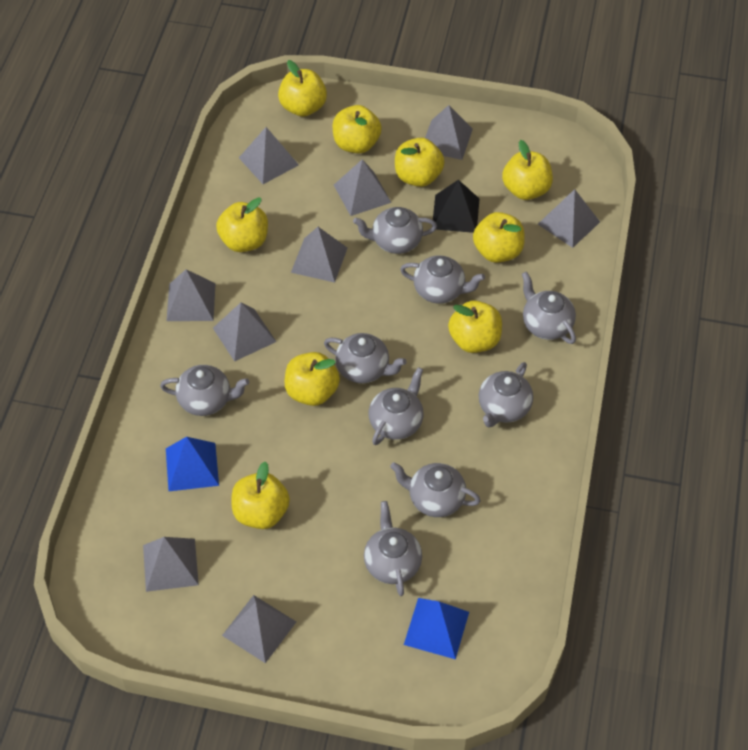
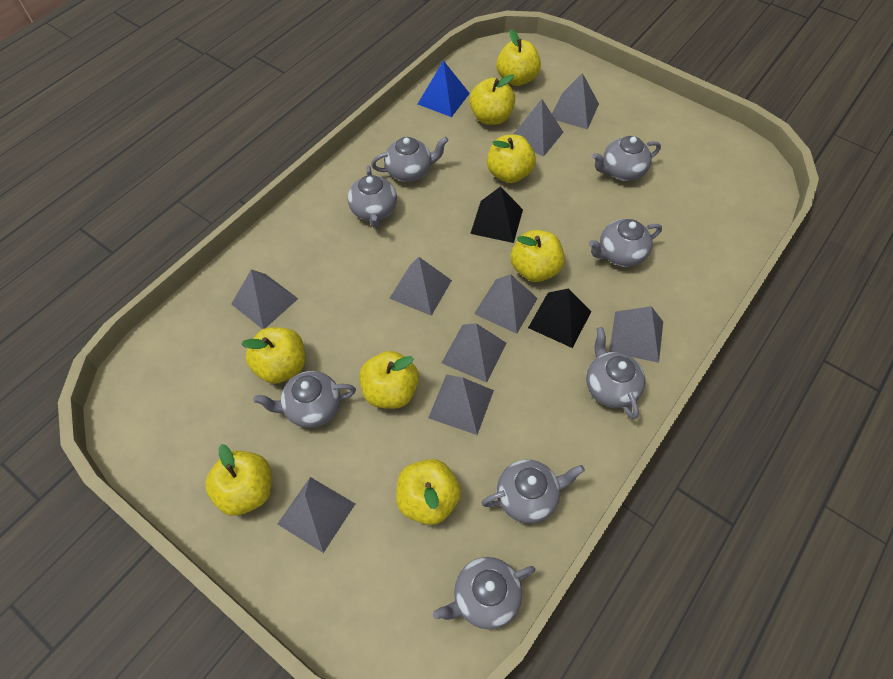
black pyramid: [433,180,480,233] = 1 -> [470,186,523,243] [528,288,591,348] = 2
blue pyramid: [166,437,219,491] [404,598,469,659] = 2 -> [418,60,470,117] = 1
grey teapot: [160,365,249,416] [324,333,407,383] [353,207,437,254] [364,501,422,596] [369,367,423,445] [390,462,481,517] [400,255,485,304] [479,362,533,427] [522,272,576,344] = 9 -> [253,371,356,428] [348,166,397,228] [371,136,449,182] [433,557,535,629] [482,460,585,523] [586,327,646,419] [589,219,662,267] [593,136,661,181] = 8
yellow apple: [216,198,268,252] [232,462,290,529] [278,60,327,117] [284,352,340,406] [332,105,382,153] [395,138,445,187] [448,300,502,353] [473,212,525,263] [502,140,553,200] = 9 -> [205,444,272,516] [241,327,305,384] [359,351,419,409] [396,459,461,525] [469,74,515,125] [487,135,536,183] [496,29,541,86] [511,230,564,282] = 8

